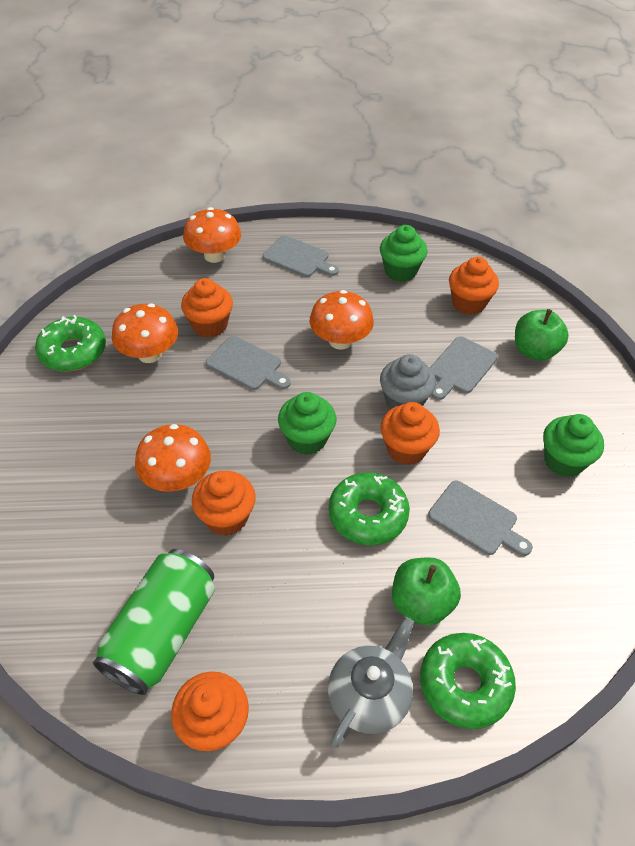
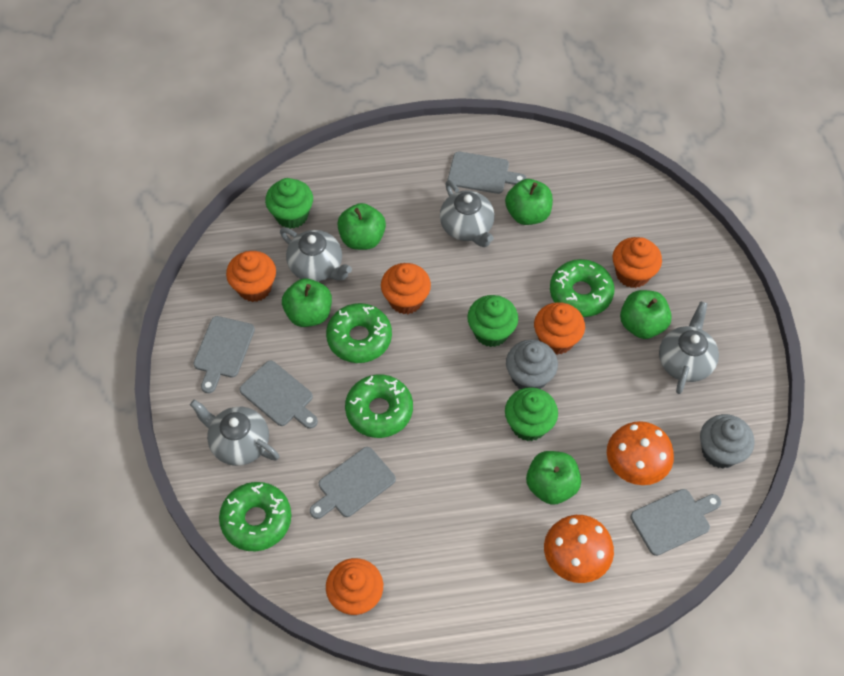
green apple: [392,557,461,626] [515,309,569,361] = 2 -> [282,278,332,327] [337,203,386,250] [505,179,553,225] [526,451,581,505] [620,290,672,339] = 5
green can: [93,549,215,695] = 1 -> none = 0
green donut: [35,315,106,372] [329,472,410,545] [420,633,516,729] = 3 -> [219,482,291,551] [326,303,392,363] [345,374,413,438] [550,259,615,317] = 4
grey cupcake: [380,354,436,410] = 1 -> [506,340,558,389] [700,414,755,469] = 2
grey cutting board: [206,336,291,390] [263,235,339,277] [428,480,533,556] [430,336,498,400] = 4 -> [194,316,255,393] [240,361,318,429] [310,447,396,519] [448,152,527,194] [631,489,721,556] = 5
grey teapot: [328,617,414,748] = 1 -> [190,399,280,466] [280,228,352,282] [440,180,495,247] [659,301,719,394] = 4
orange mushroom: [112,303,178,363] [135,424,211,492] [183,207,241,263] [310,290,374,349] = 4 -> [544,515,614,583] [607,421,674,485] = 2

